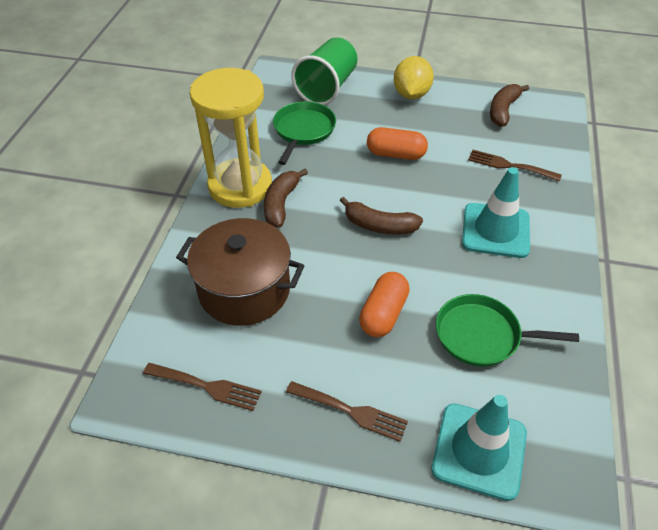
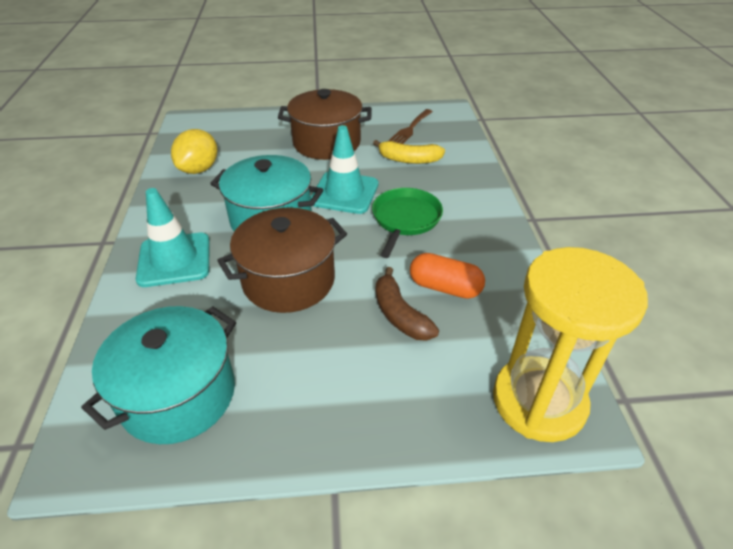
brown banana: [264,169,308,228] [340,197,423,235] [490,84,529,127] = 3 -> [376,267,439,341] = 1
brown fork: [143,363,262,411] [286,381,408,442] [468,150,562,182] = 3 -> [388,109,433,144] = 1
brown pot: [176,218,305,326] = 1 -> [217,208,347,313] [278,89,372,160] = 2
green cup: [292,37,357,105] = 1 -> none = 0
green pan: [273,101,336,165] [436,294,579,367] = 2 -> [372,188,443,258] = 1
orange capsule: [359,272,410,337] [367,127,428,160] = 2 -> [410,253,485,299] = 1
turquoise pot: none = 0 -> [81,306,236,444] [210,155,323,231] = 2
yellow banana: none = 0 -> [373,140,445,164] = 1

